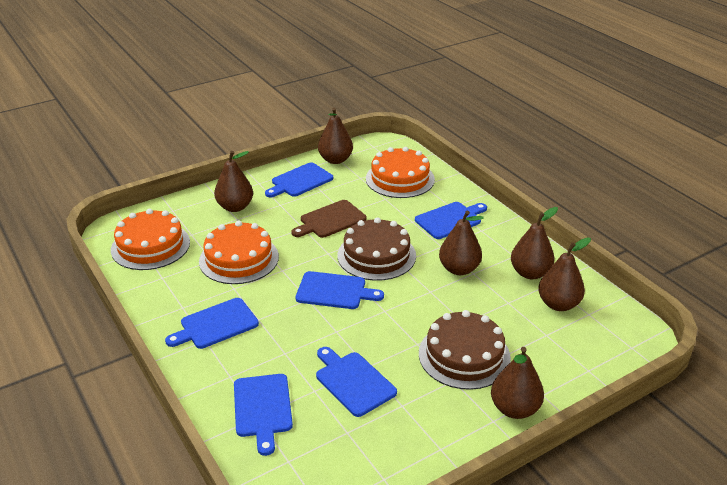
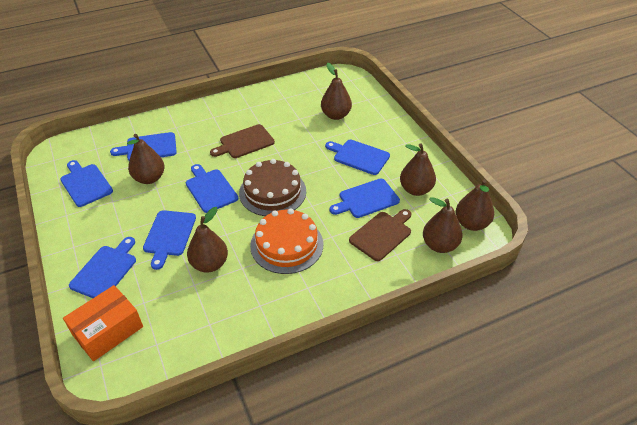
blue cutting board: [165,298,259,349] [234,374,293,456] [265,162,334,197] [295,271,384,309] [316,347,397,417] [415,202,487,239] = 6 -> [60,160,113,207] [69,237,136,298] [110,132,177,161] [143,210,196,270] [186,164,238,213] [325,140,390,175] [329,178,400,218] = 7
brown cake: [338,217,416,281] [419,310,511,390] = 2 -> [239,159,306,216] = 1
brown cutting board: [291,200,367,238] = 1 -> [210,124,275,158] [349,209,411,261] = 2
orange box: none = 0 -> [63,285,143,361] = 1
orange cake: [111,209,190,270] [199,221,279,284] [366,147,435,198] = 3 -> [250,209,323,274] = 1

